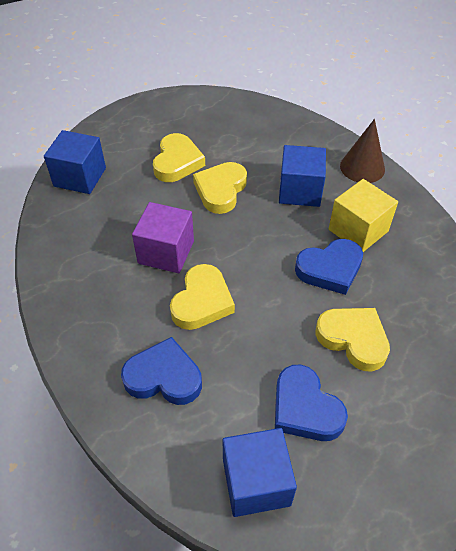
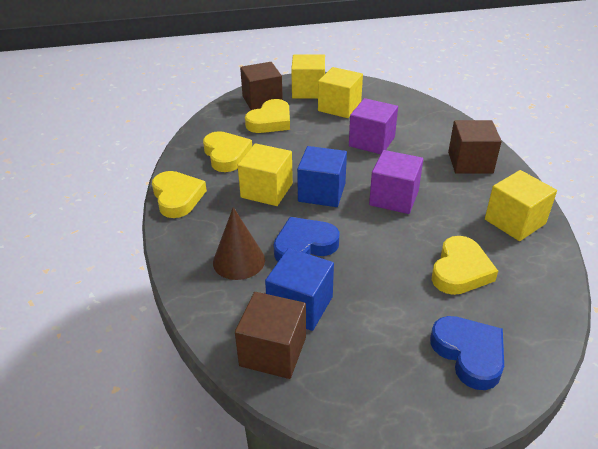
blue cube: [44,130,106,194] [223,428,297,517] [279,145,326,207] = 3 -> [265,248,334,331] [297,146,347,207] = 2
blue heart: [121,337,202,405] [275,365,348,441] [295,239,363,295] = 3 -> [274,217,340,262] [430,316,504,390] = 2
brown cube: none = 0 -> [235,292,306,379] [240,62,283,110] [448,120,502,174] = 3
purple cube: [132,202,194,273] = 1 -> [349,98,398,154] [369,150,423,214] = 2
yellow cube: [329,179,398,252] = 1 -> [238,143,293,206] [291,54,325,99] [318,67,363,118] [485,170,557,241] = 4

